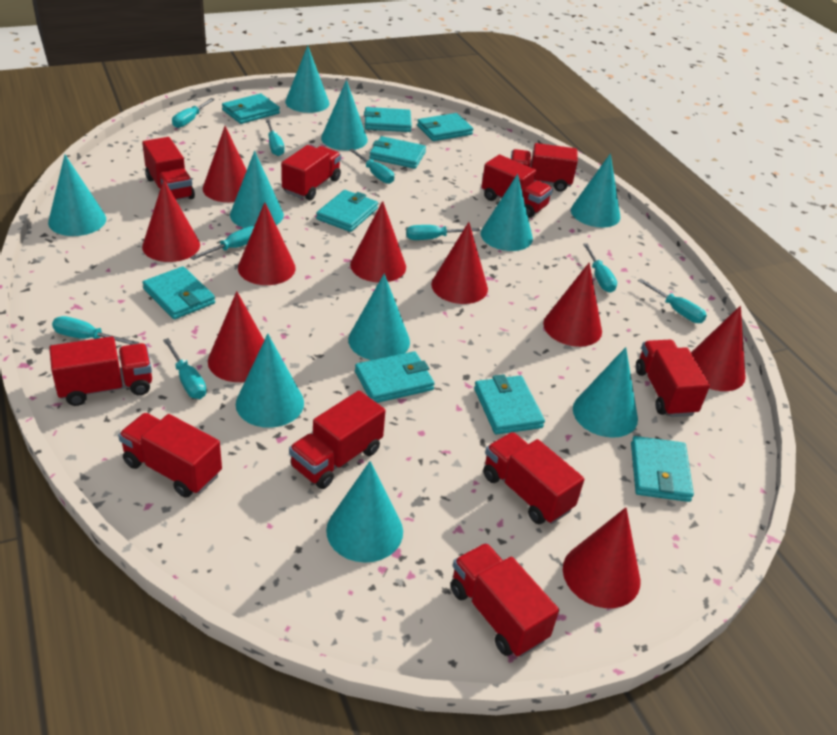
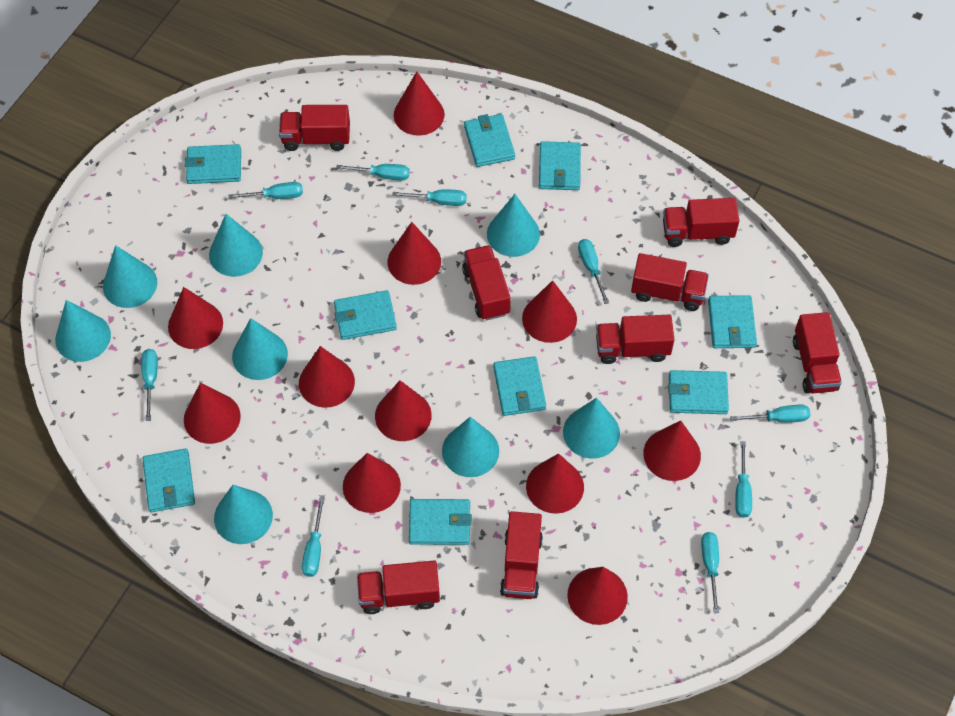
red cone: [142,180,200,262] [203,126,247,202] [208,291,264,382] [238,202,296,285] [350,201,406,283] [431,222,488,304] [543,263,602,347] [563,507,640,608] [691,306,746,391] = 9 -> [168,287,223,349] [184,383,241,444] [299,346,355,408] [343,453,401,513] [375,380,432,441] [388,222,441,285] [394,71,445,135] [522,280,577,343] [526,453,584,514] [567,567,628,625] [643,421,701,481] = 11
red truck: [49,337,152,406] [118,413,222,498] [142,137,195,200] [281,145,341,200] [289,391,386,489] [450,543,559,657] [481,155,553,218] [483,432,584,524] [511,143,578,192] [636,340,710,417] = 10 -> [279,105,350,151] [357,560,440,614] [462,245,511,320] [500,511,543,599] [596,315,674,364] [631,253,709,311] [663,198,739,247] [793,312,842,394] = 8
turquoise cone: [48,155,106,236] [230,151,284,228] [236,334,304,428] [285,45,330,113] [321,80,368,150] [326,461,403,562] [348,274,410,360] [481,174,533,251] [571,153,620,228] [573,347,638,438] = 10 -> [55,300,111,362] [103,245,157,308] [209,214,263,277] [214,485,273,544] [232,318,288,380] [442,417,499,477] [487,194,540,257] [563,398,620,459] = 8

